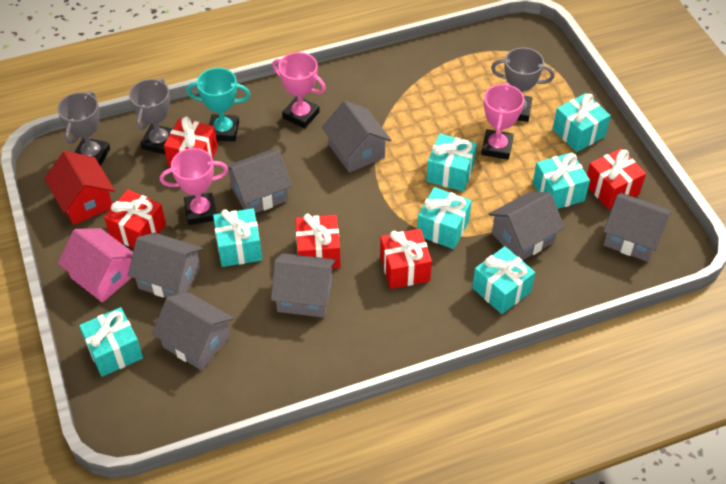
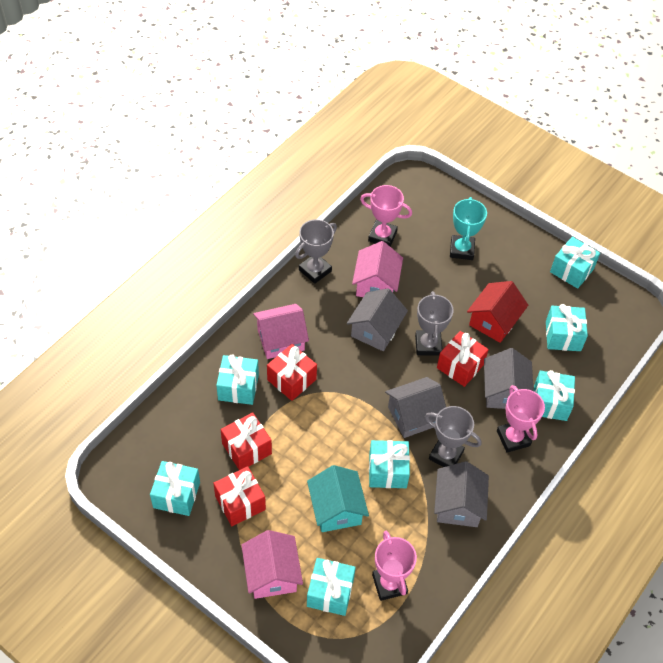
grey house: [128,233,203,298] [152,293,234,370] [227,150,292,213] [271,253,336,318] [322,101,392,173] [488,192,565,260] [603,193,672,262] = 7 -> [347,288,408,351] [385,377,446,438] [434,461,489,527] [484,348,534,409] = 4
pink house: [58,228,133,302] = 1 -> [241,530,303,599] [253,304,309,359] [352,241,403,297] = 3
red gift: [104,190,166,248] [164,117,218,167] [296,214,341,268] [380,229,432,289] [587,148,646,210] = 5 -> [213,466,266,526] [221,412,272,470] [267,344,317,401] [437,331,489,387] = 4
turquoise house: none = 0 -> [307,465,369,532] = 1

